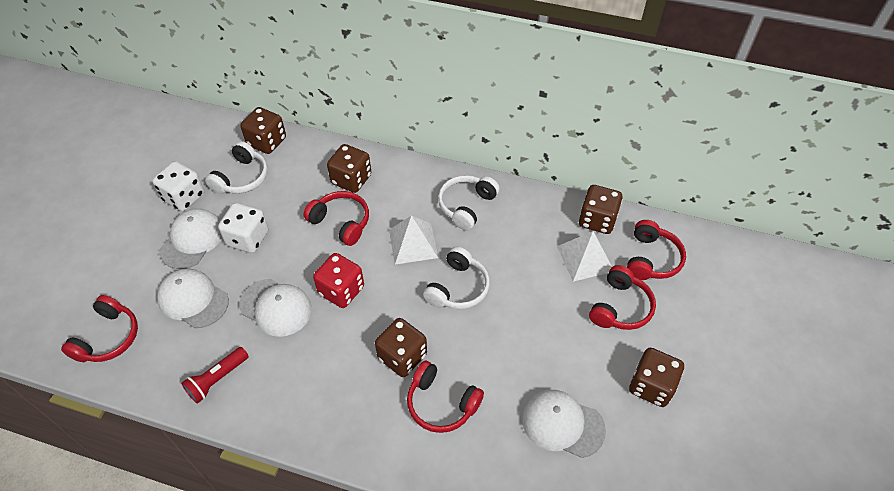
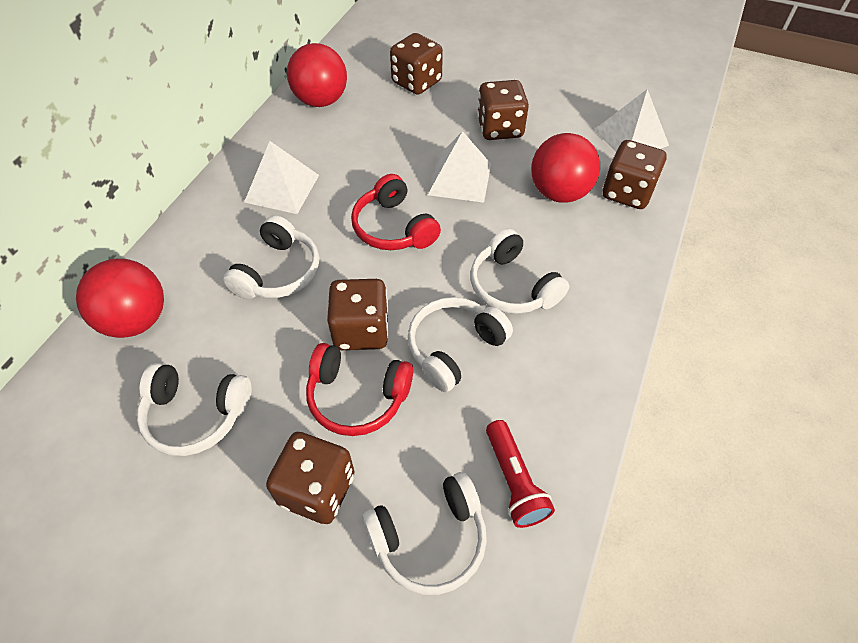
red ball: none = 0 -> [76,259,164,338] [287,43,347,107] [531,133,600,203] = 3
red dice: [313,253,364,308] = 1 -> none = 0
red headphones: [61,295,138,362] [303,191,369,246] [407,361,484,433] [589,265,656,330] [627,220,686,280] = 5 -> [306,343,413,436] [351,174,441,250] = 2
white cap: [157,269,229,328] [160,209,222,269] [240,279,312,337] [522,390,606,458] = 4 -> none = 0
white dice: [152,161,204,211] [218,203,269,253] = 2 -> none = 0
white headphones: [205,141,268,194] [423,247,490,309] [438,175,500,230] = 3 -> [137,363,251,456] [223,215,319,299] [362,472,487,595] [408,297,513,392] [470,228,569,314] = 5
white pyramid: [389,215,438,265] [557,231,612,282] = 2 -> [244,141,319,214] [428,131,491,203] [594,89,669,152] = 3

